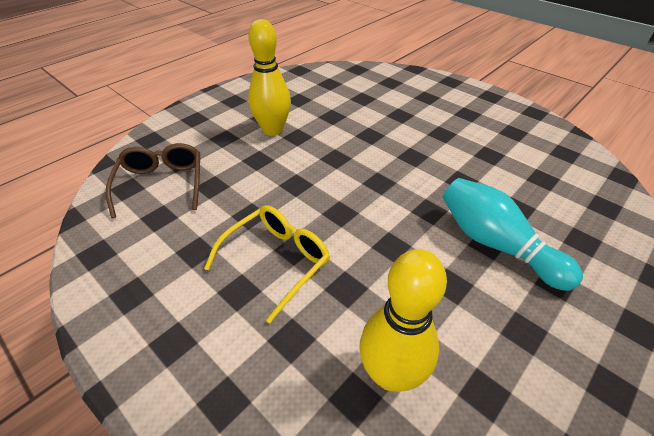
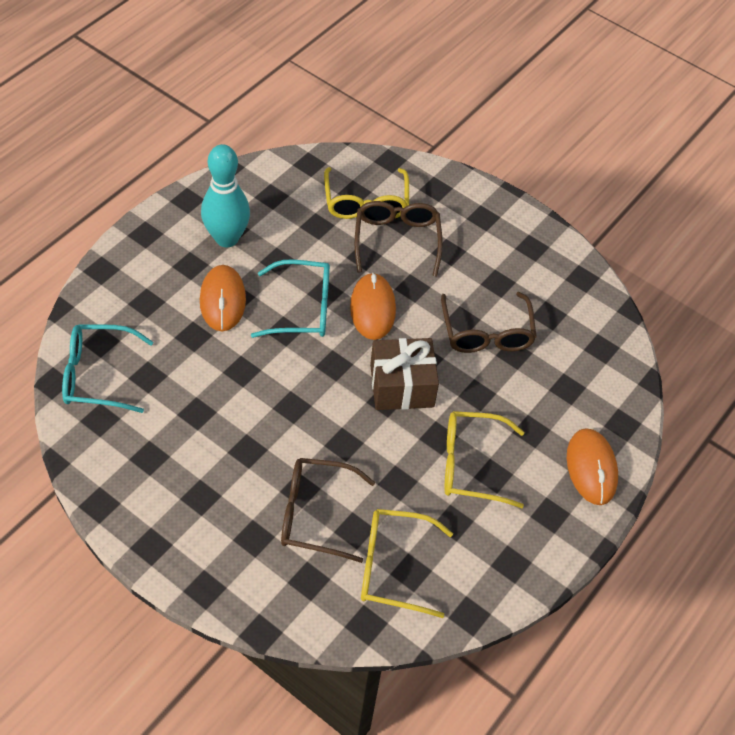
brown gift: none = 0 -> [370,338,439,410] = 1
brown glasses: [106,143,200,218] = 1 -> [281,458,375,563] [355,201,443,277] [441,292,537,353] = 3
orange mouse: none = 0 -> [200,265,246,331] [350,272,396,340] [567,428,618,505] = 3
turquoise glasses: none = 0 -> [62,325,153,413] [251,260,330,338] = 2
yellow bowling pin: [248,19,291,136] [359,249,447,392] = 2 -> none = 0
yellow glasses: [204,205,330,323] = 1 -> [324,167,409,219] [361,509,453,618] [445,411,524,508] = 3

